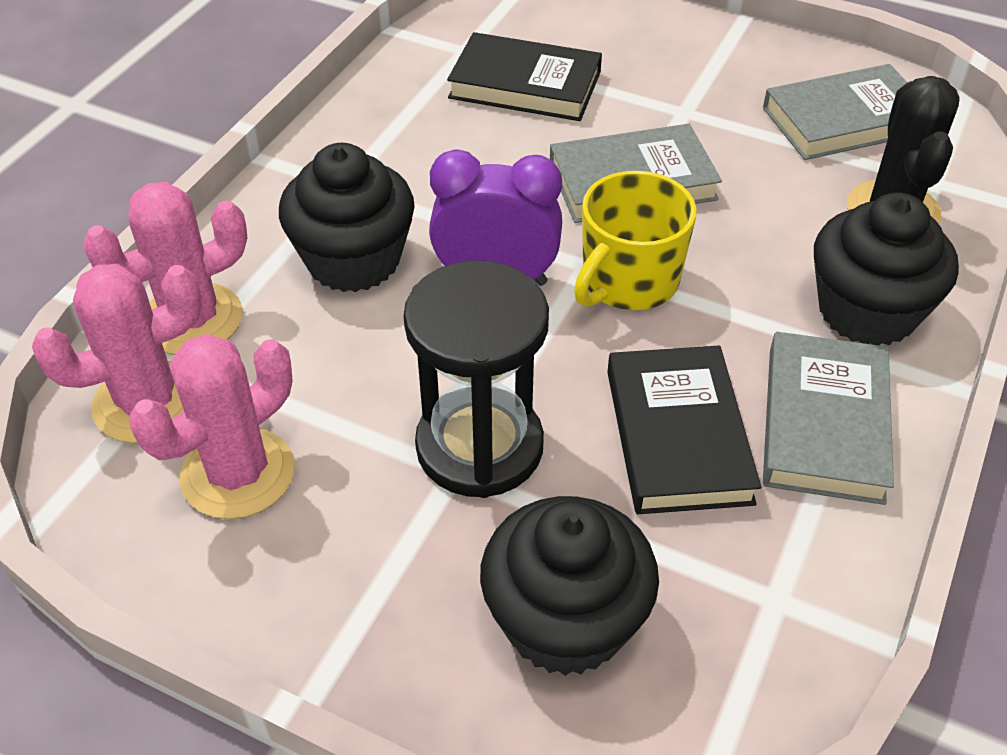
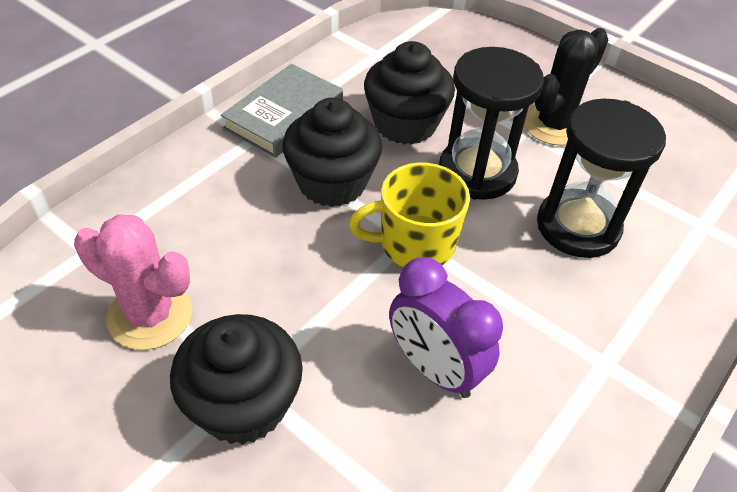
black book: [447,32,602,121] [607,346,761,514] = 2 -> none = 0
black hourglass: [403,260,549,498] = 1 -> [439,47,544,200] [537,98,666,258] = 2
grey book: [550,124,722,223] [763,64,908,160] [763,332,894,505] = 3 -> [221,64,343,158] = 1
pink cactus: [32,264,202,444] [83,182,247,355] [129,334,295,519] = 3 -> [74,214,192,350] = 1

